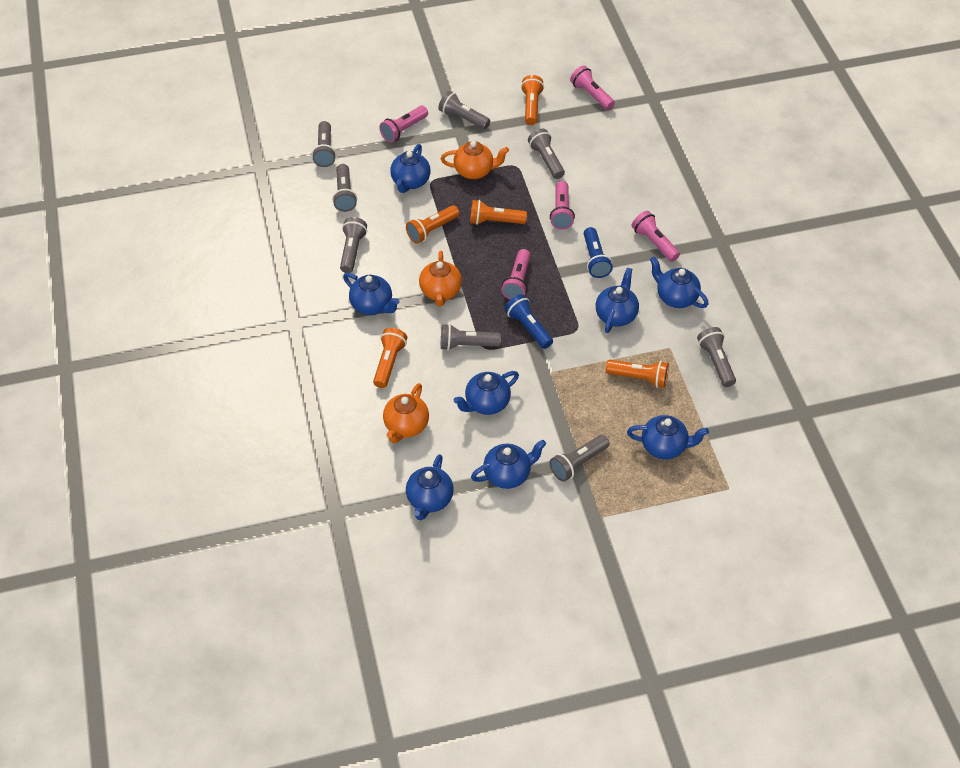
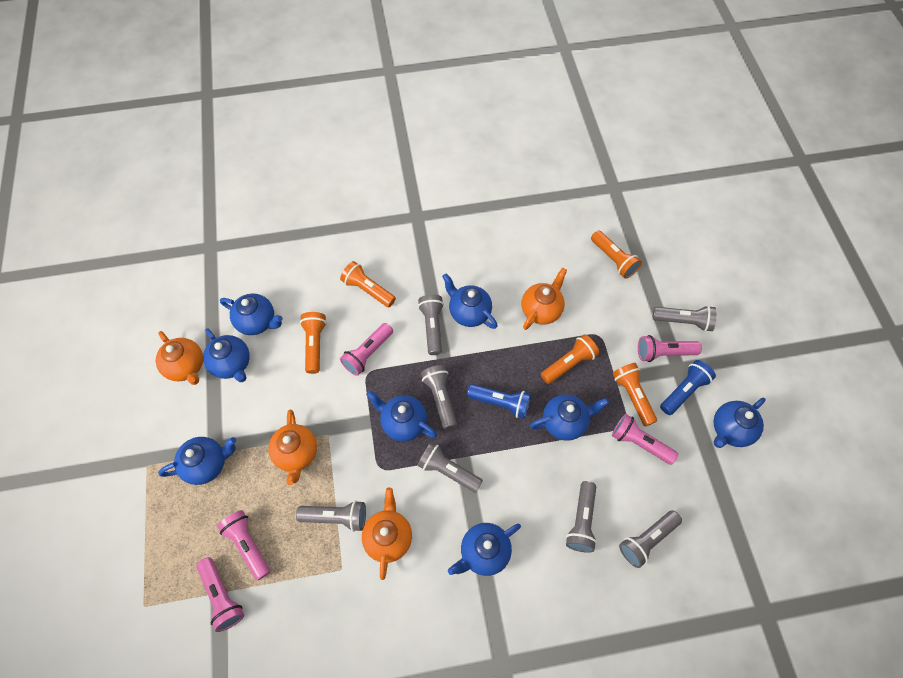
grey flashlight: [312,121,336,167] [332,164,357,212] [340,217,367,273] [438,91,490,129] [441,324,501,351] [528,129,565,179] [550,435,609,482] [697,327,736,387] = 8 -> [296,500,366,532] [417,442,483,493] [418,294,444,355] [421,365,457,429] [566,481,597,553] [619,510,682,568] [653,305,717,332] = 7
orange teapot: [383,383,429,443] [419,251,462,307] [441,141,509,179] = 3 -> [156,331,203,385] [268,410,317,486] [362,487,412,580] [522,268,567,330] = 4

